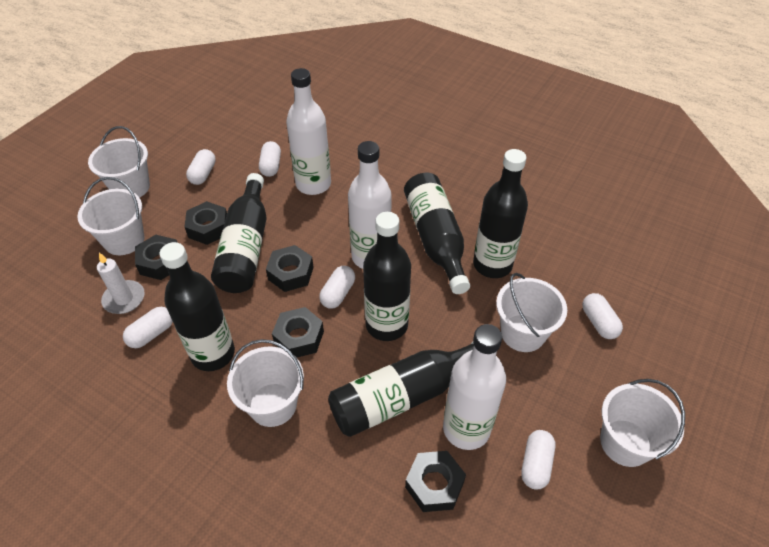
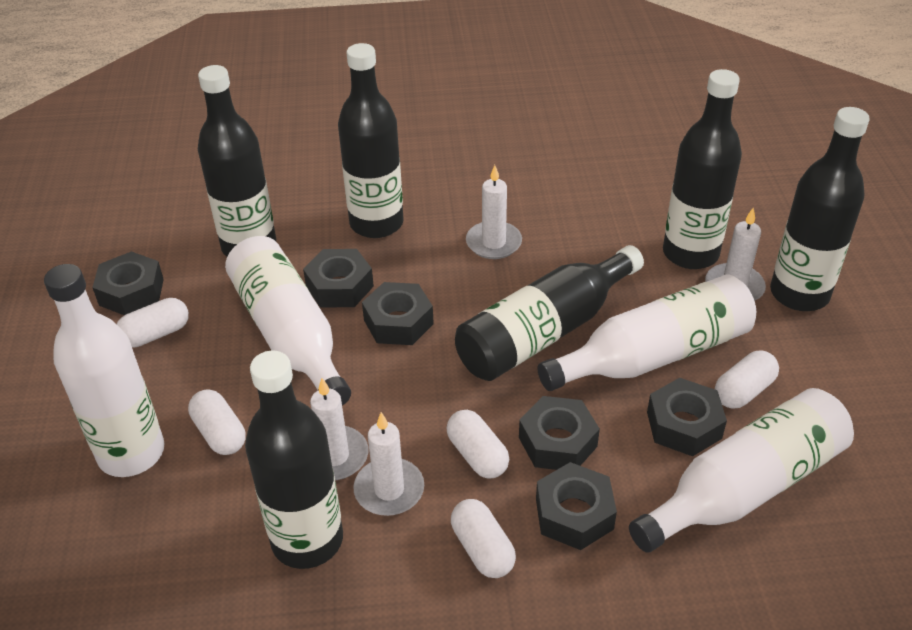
black nut: [135,235,178,280] [185,201,227,245] [266,245,314,292] [272,307,324,357] [405,451,466,512] = 5 -> [92,251,164,315] [303,249,374,308] [362,282,434,345] [519,396,600,470] [536,462,617,550] [647,378,727,456] = 6
white bottle: [286,68,331,195] [348,141,392,269] [443,324,506,450] = 3 -> [44,264,165,477] [225,236,351,406] [537,275,756,391] [629,388,854,553] = 4
white bucket: [77,177,144,255] [88,126,150,198] [227,339,304,427] [496,273,567,352] [600,379,685,467] = 5 -> none = 0
white candle: [97,253,145,314] = 1 -> [310,378,368,480] [354,412,424,516] [466,165,522,259] [705,208,766,301] = 4
white capsule: [123,307,173,348] [186,149,216,185] [259,141,281,177] [319,266,355,309] [521,430,556,489] [582,293,623,339] = 6 -> [117,298,189,348] [188,389,246,455] [447,410,509,479] [451,499,516,578] [715,350,779,409] = 5

